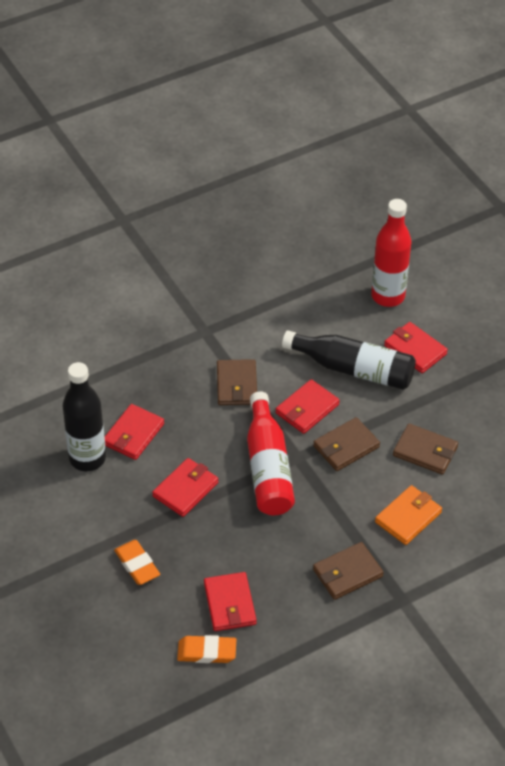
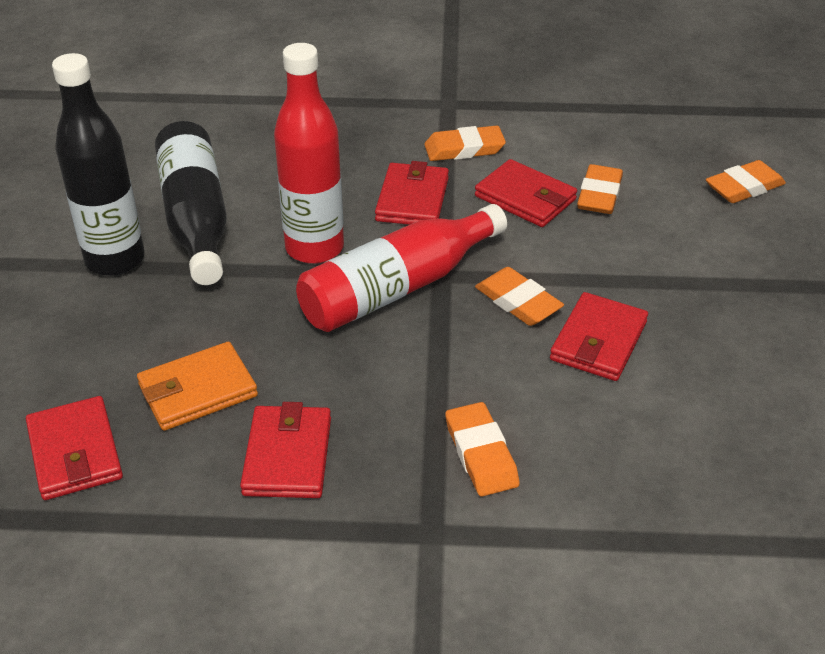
brown wallet: [217,359,257,405] [313,417,380,471] [313,542,384,600] [393,423,458,475] = 4 -> none = 0
orange eraser: [114,540,160,585] [177,635,236,663] = 2 -> [424,125,506,161] [445,402,520,497] [475,267,564,326] [577,164,623,214] [706,160,786,203] = 5

